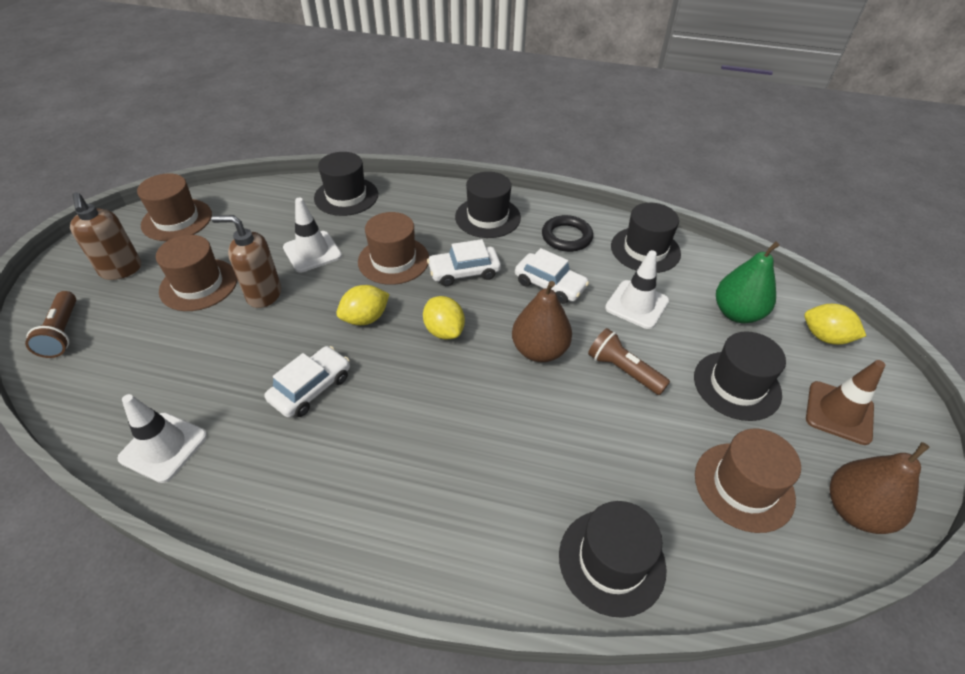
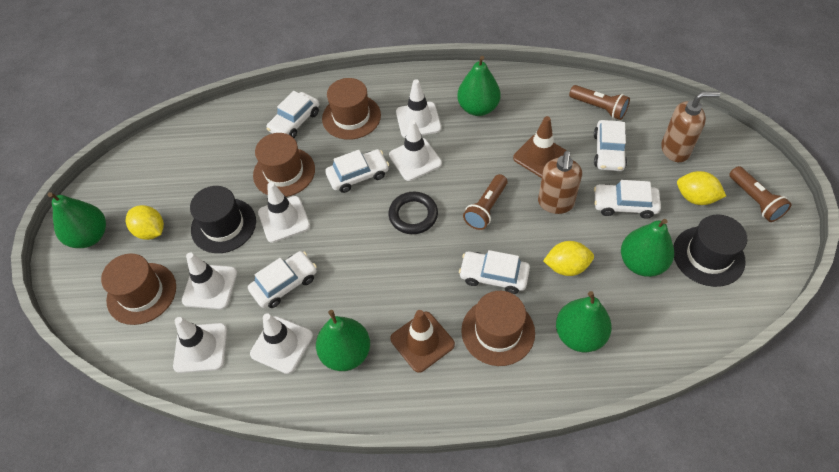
black hat: [314,152,378,216] [455,172,521,238] [559,501,667,618] [611,203,681,273] [694,332,786,421] = 5 -> [190,186,256,253] [673,215,747,287] = 2
brown flashlight: [25,291,76,358] [588,328,670,395] = 2 -> [463,174,507,230] [569,85,630,120] [729,166,792,222] = 3
brown pear: [512,281,572,362] [830,442,929,534] = 2 -> none = 0
brown traffic cone: [806,360,885,445] = 1 -> [390,310,455,373] [513,116,567,178] = 2
green pear: [716,242,779,323] = 1 -> [48,192,106,248] [316,310,370,371] [457,56,501,116] [556,291,612,352] [621,219,674,277] = 5
white car: [265,346,350,418] [427,239,501,286] [515,248,589,304] = 3 -> [248,251,317,308] [267,91,319,138] [325,149,389,193] [459,250,530,294] [594,120,627,171] [594,180,661,219] = 6
white traffic cone: [117,394,207,483] [283,197,342,272] [605,250,669,329] = 3 -> [173,317,227,373] [182,253,237,309] [250,313,313,374] [258,182,310,243] [389,120,442,181] [396,79,441,138] = 6

